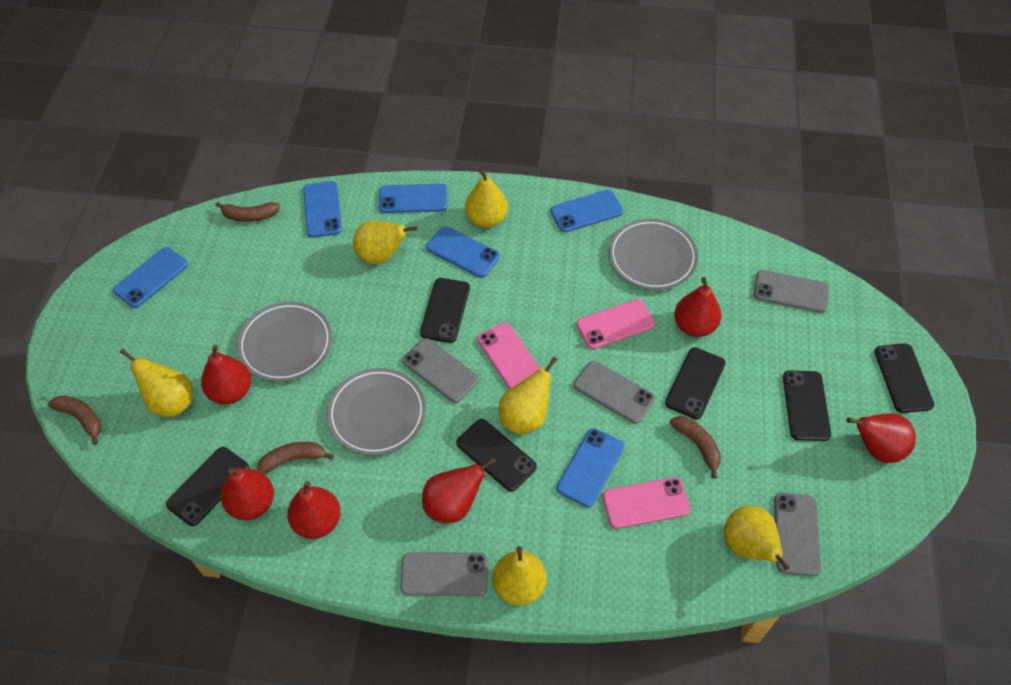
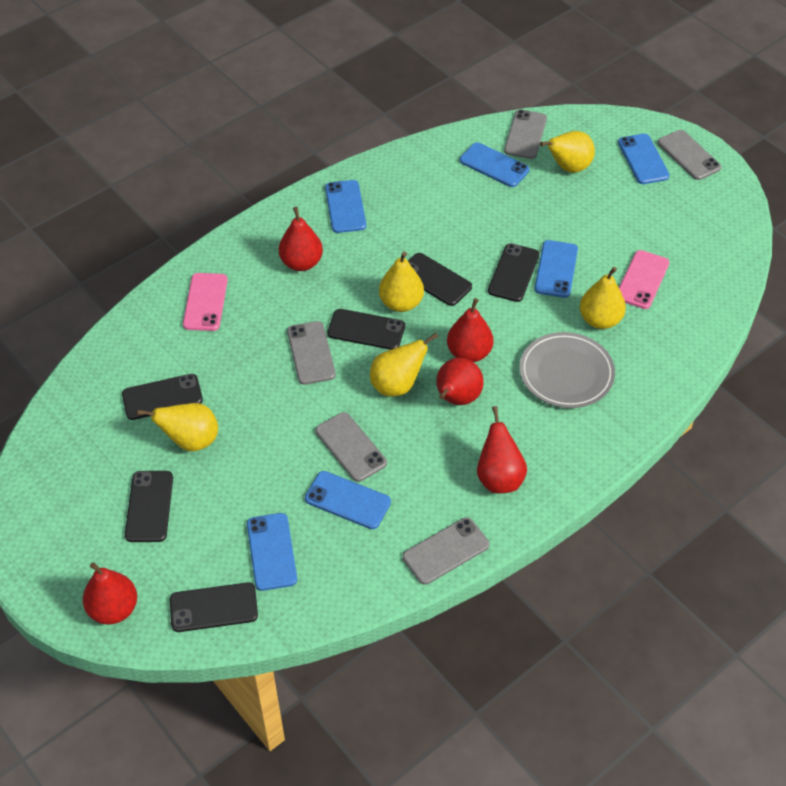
brown banana: [48,396,102,445] [216,202,280,222] [257,442,334,474] [670,416,721,478] = 4 -> none = 0
grey plate: [237,302,332,382] [327,368,426,456] [609,219,698,290] = 3 -> [519,332,615,408] = 1
pink phone: [477,323,541,389] [576,299,655,349] [602,477,691,529] = 3 -> [183,273,228,331] [619,250,669,309] = 2
red pear: [201,344,251,404] [221,468,274,520] [287,481,341,539] [422,457,496,523] [674,277,721,337] [847,413,916,463] = 6 -> [83,562,137,625] [279,207,323,271] [436,358,484,405] [447,298,493,362] [477,406,527,493] = 5
yellow pear: [120,348,193,417] [353,221,418,264] [465,169,508,228] [493,546,547,606] [499,356,558,434] [724,506,790,571] = 6 -> [137,403,218,451] [370,332,438,396] [379,252,424,312] [540,131,595,173] [580,267,626,329] = 5

